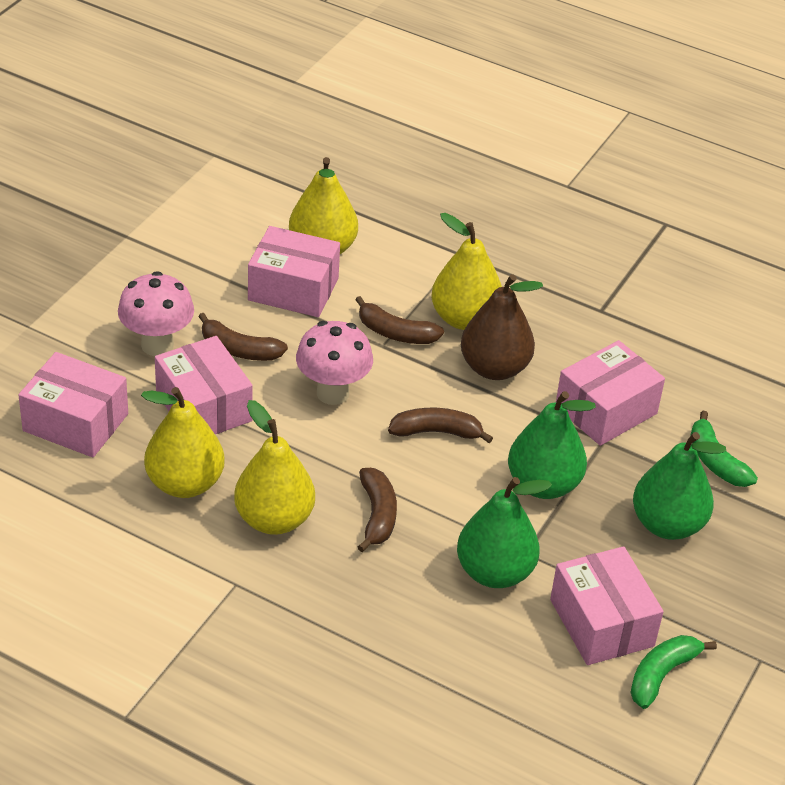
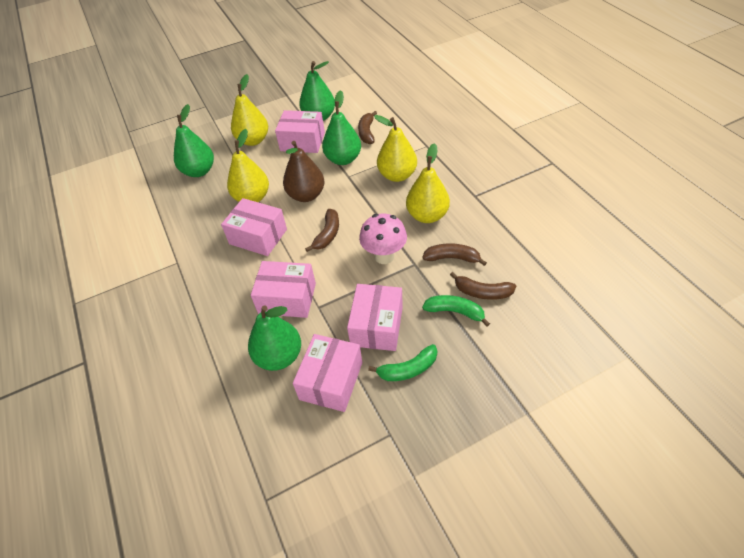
green pear: [457,477,552,588] [508,391,596,499] [633,432,726,540] = 3 -> [174,104,214,177] [248,305,301,371] [299,61,335,121] [322,90,361,165] = 4
pink mushroom: [118,271,194,356] [296,321,373,405] = 2 -> [359,214,407,264] = 1

